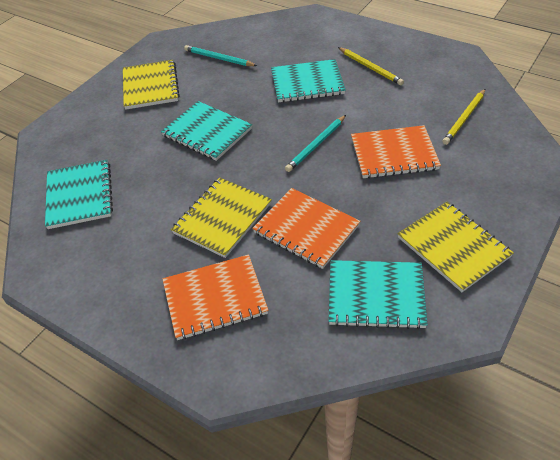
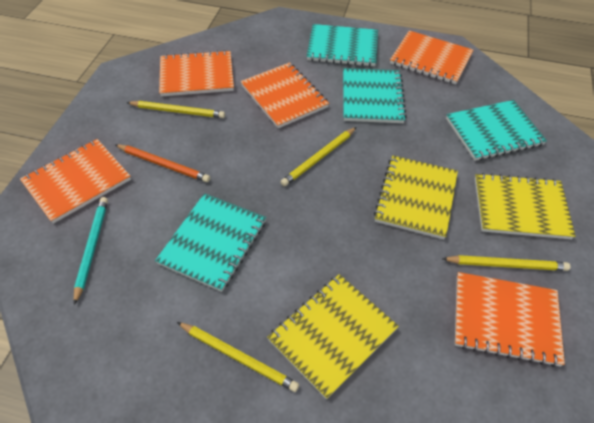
orange notebook: [162,255,268,340] [252,188,360,269] [351,125,441,179] = 3 -> [20,139,131,224] [159,50,234,97] [241,62,329,128] [390,30,473,84] [455,272,565,367] = 5
orange pencil: none = 0 -> [115,144,210,182] = 1
turquoise pencil: [184,45,257,66] [285,115,346,172] = 2 -> [74,197,108,305] = 1
yellow pencil: [338,47,404,85] [442,89,485,145] = 2 -> [126,101,225,118] [177,322,299,392] [281,127,356,186] [442,255,570,271] = 4

